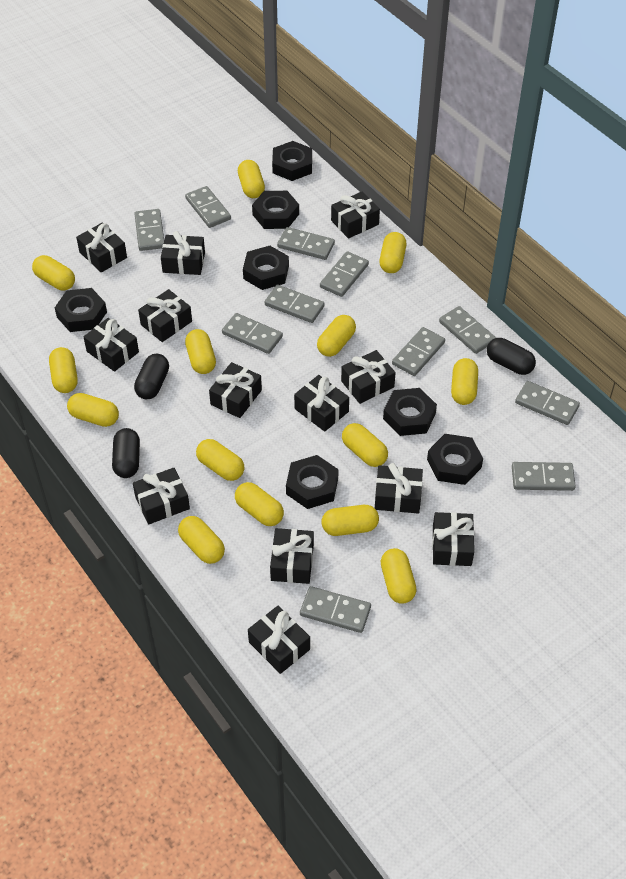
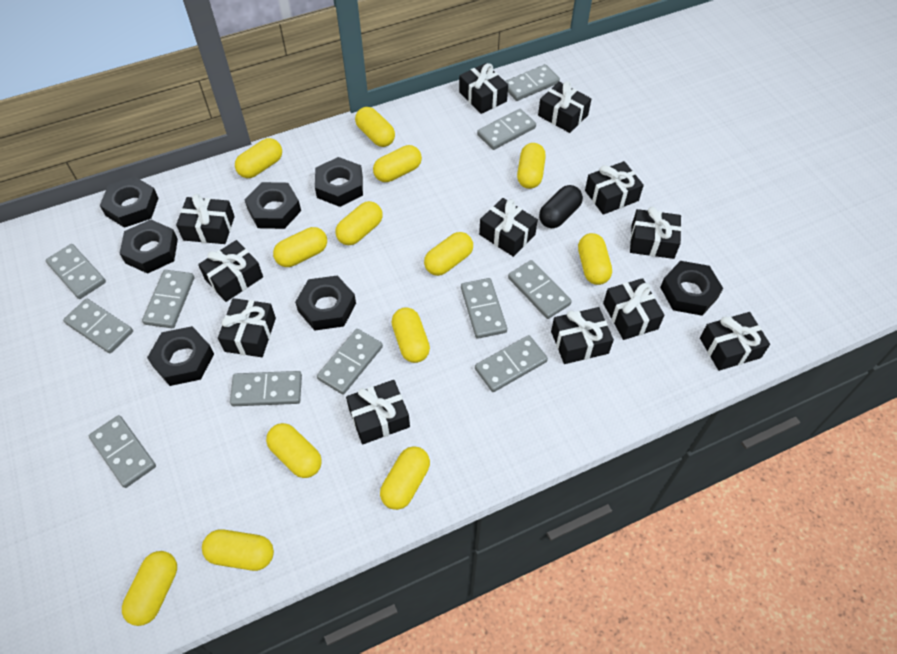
black capsule: [112,428,140,478] [134,354,169,400] [487,338,536,375] = 3 -> [539,185,583,228] = 1
black gift: [76,222,127,273] [84,318,139,372] [133,468,190,525] [138,289,192,342] [161,231,205,275] [209,362,262,418] [248,606,310,674] [270,528,314,584] [294,375,349,432] [331,191,380,239] [341,350,396,404] [375,463,423,513] [432,512,474,566] = 13 -> [176,194,235,244] [198,240,263,302] [218,298,276,357] [346,380,410,444] [459,63,508,114] [479,198,538,257] [538,81,591,133] [551,307,614,364] [585,161,644,215] [603,278,664,340] [630,207,682,259] [700,312,770,371] = 12
yellow capsule: [32,255,75,290] [49,347,78,393] [67,393,119,427] [178,516,225,564] [185,329,216,374] [196,439,244,481] [235,482,284,526] [238,160,265,198] [317,315,356,357] [322,505,379,536] [342,423,388,467] [379,232,406,273] [381,548,417,604] [451,358,478,405] = 14 -> [122,551,177,626] [202,529,274,571] [235,138,282,178] [266,423,322,478] [273,227,327,267] [336,201,383,245] [355,107,395,147] [373,145,422,182] [380,446,430,510] [392,307,430,363] [424,232,473,276] [517,143,546,189] [578,233,612,285] = 13

